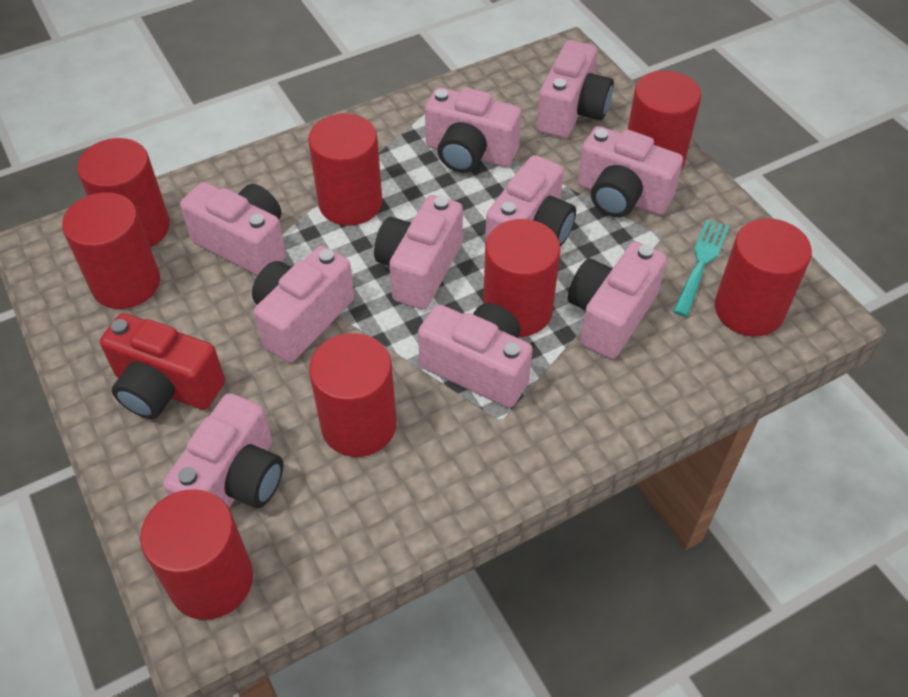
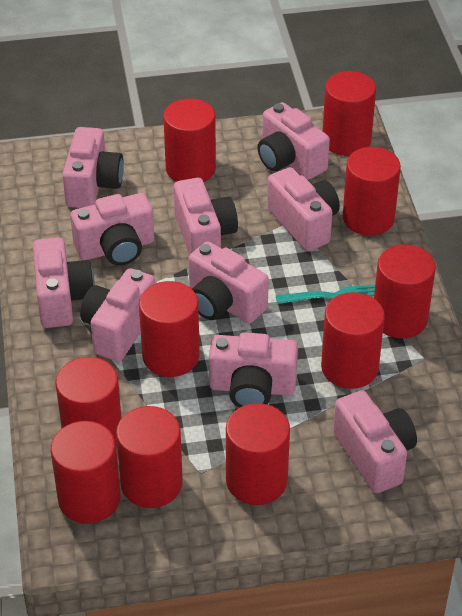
red camera: [100,313,225,419] = 1 -> none = 0
red cylinder: [62,192,160,309] [77,138,170,247] [140,489,253,620] [308,113,382,226] [309,333,397,457] [483,219,561,337] [628,70,701,170] [715,218,812,336] = 8 -> [51,421,120,524] [55,357,122,446] [116,406,183,508] [139,281,200,377] [163,98,216,182] [226,403,290,505] [321,292,385,389] [323,71,376,156] [343,147,401,236] [374,244,436,338] = 10

